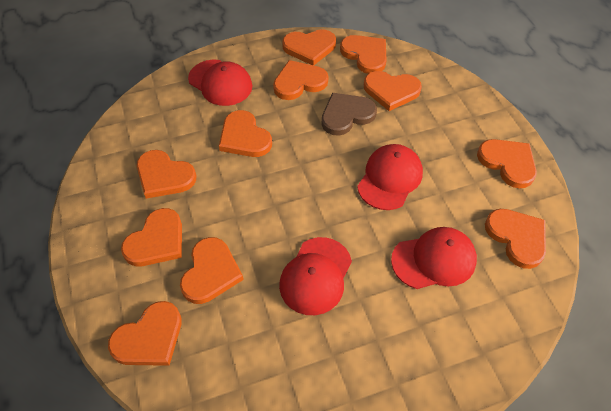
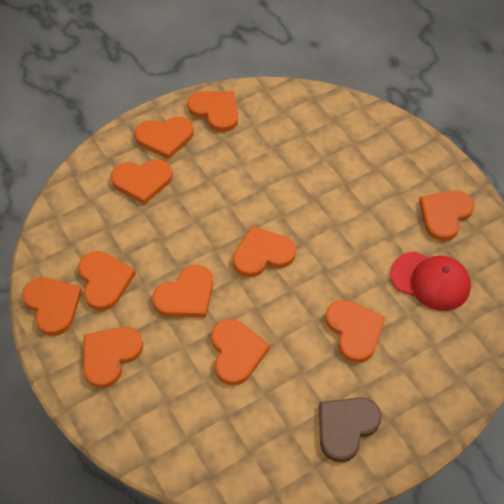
red cap: [188,60,253,106] [279,237,352,315] [357,144,423,210] [391,227,477,289] = 4 -> [390,251,471,311] = 1

